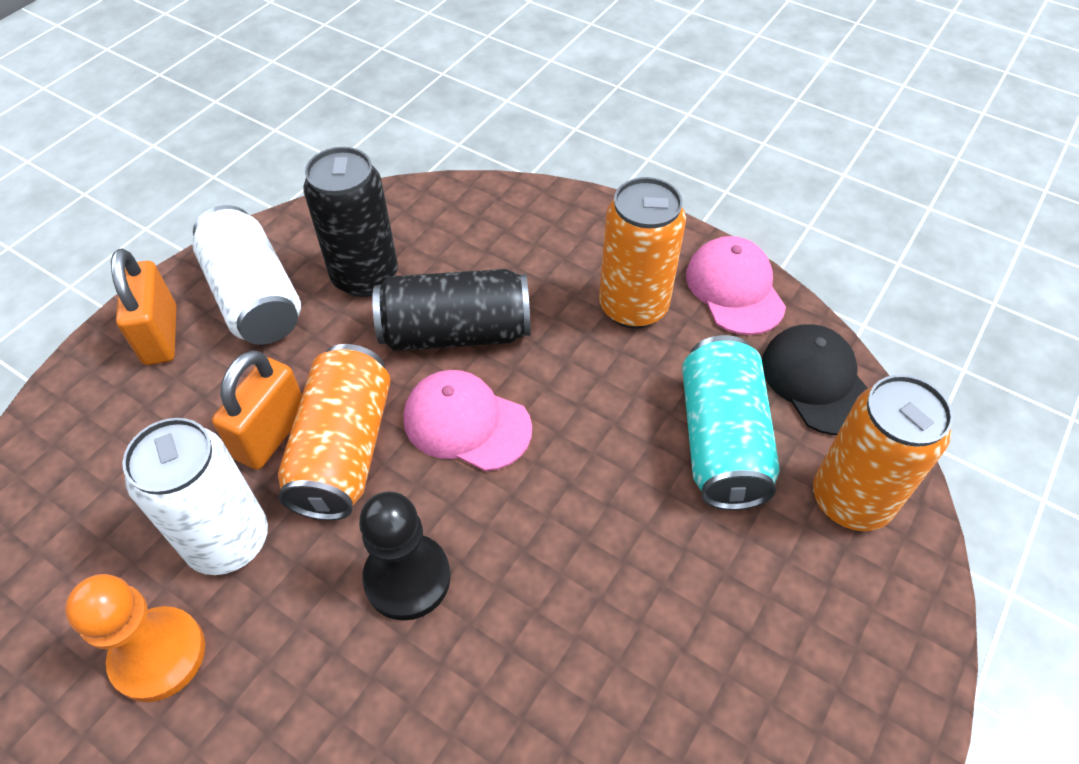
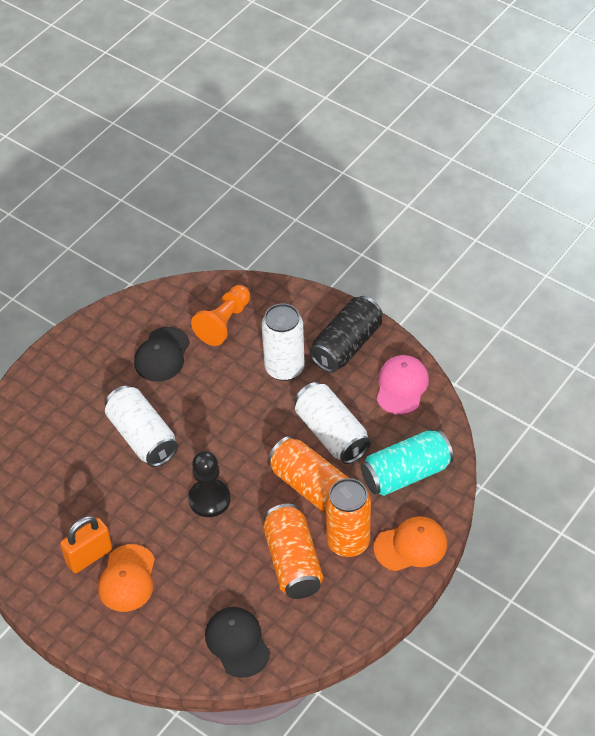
black can: [303,147,398,297] [372,269,531,351] = 2 -> [309,296,383,373] = 1
black cap: [762,325,868,435] = 1 -> [134,327,190,382] [205,607,270,678] = 2
orange cap: none = 0 -> [98,544,155,612] [373,516,447,571] = 2
orange padlock: [111,248,176,365] [212,350,302,470] = 2 -> [60,516,112,573] = 1
pink cap: [403,370,532,471] [686,236,786,335] = 2 -> [376,355,429,415] = 1
white can: [122,418,268,575] [192,205,301,345] = 2 -> [105,386,178,467] [262,303,305,381] [294,382,371,464] = 3

